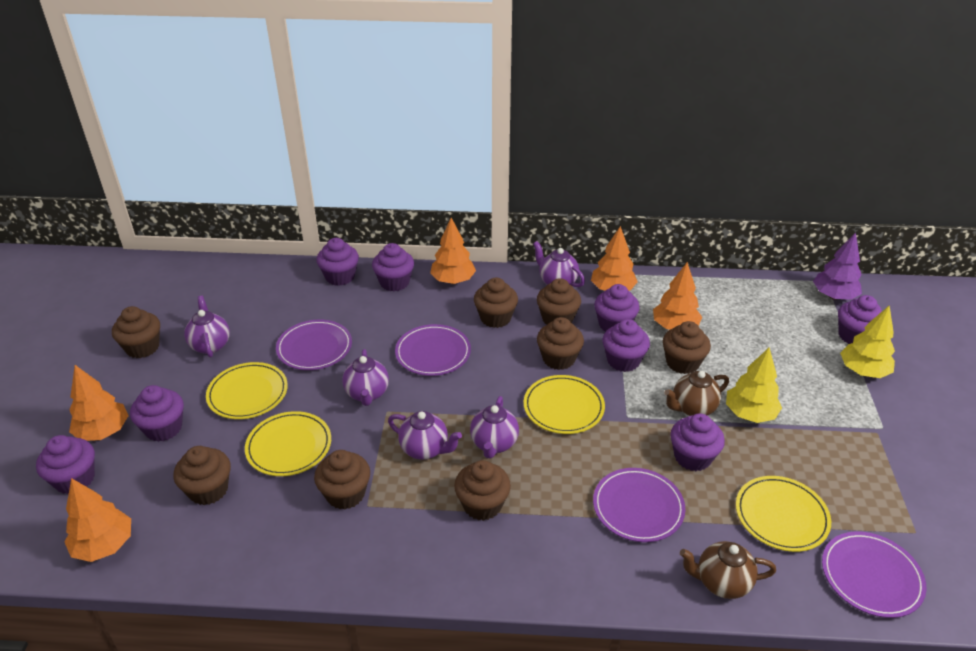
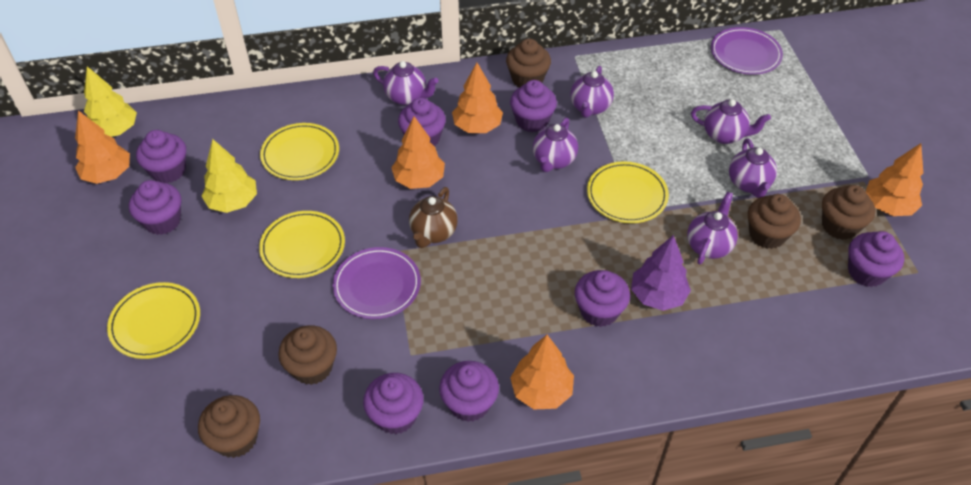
brown cupcake: [112,306,160,358] [174,446,231,505] [314,450,370,509] [454,460,511,521] [474,278,518,328] [537,278,581,324] [537,317,584,370] [663,321,711,374] = 8 -> [198,395,260,458] [278,325,337,385] [506,39,551,88] [748,194,801,249] [822,185,875,240] = 5
brown teapot: [664,371,729,416] [680,541,776,599] = 2 -> [409,187,458,248] = 1
purple plate: [276,320,352,370] [395,324,471,376] [593,468,685,542] [822,532,927,618] = 4 -> [333,247,421,319] [711,27,783,75] = 2
purple teapot: [184,296,230,358] [342,349,389,406] [388,411,462,460] [470,396,519,459] [533,241,585,287] = 5 -> [373,61,438,105] [533,118,578,172] [570,66,614,118] [687,192,738,265] [691,99,771,144] [729,138,777,198] = 6

